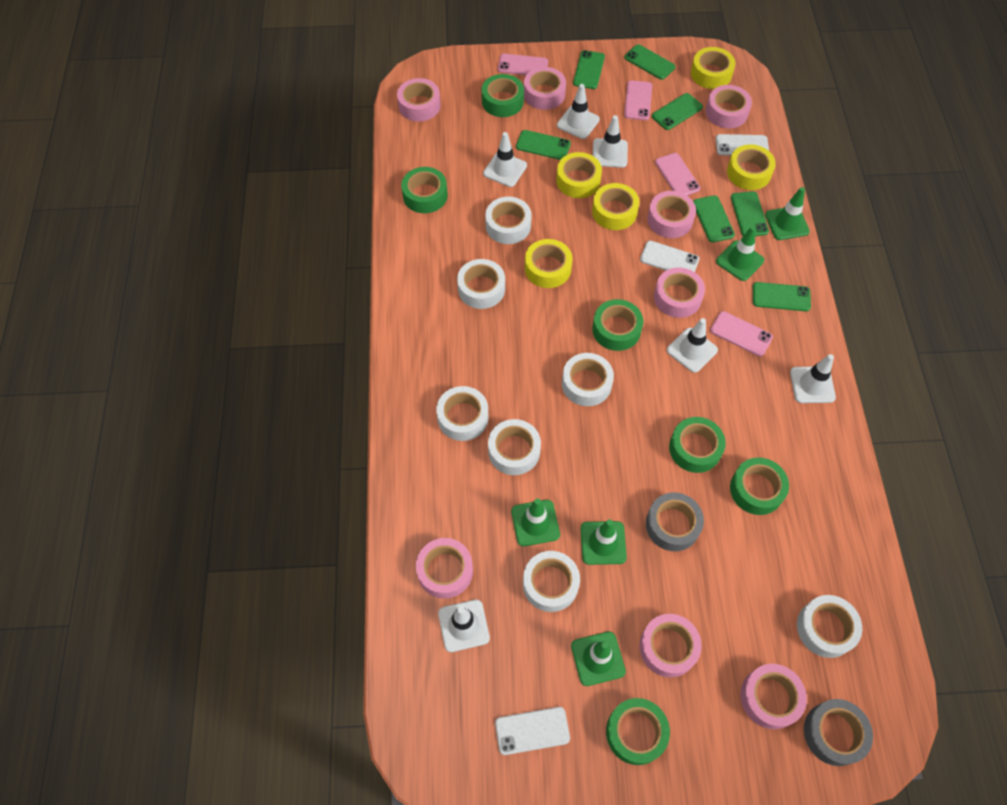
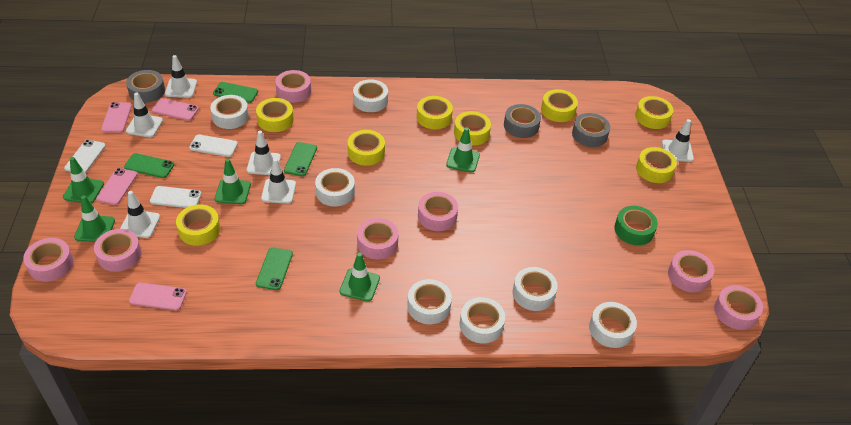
green phone: [516,130,571,160] [573,50,605,89] [625,44,675,80] [652,93,703,130] [693,195,735,242] [731,191,769,236] [753,282,811,311] = 7 -> [124,153,174,178] [213,82,258,103] [256,247,293,290] [284,142,317,176] = 4
green tape: [401,167,448,213] [482,74,524,117] [592,299,643,351] [606,698,670,765] [669,417,726,473] [730,457,789,515] = 6 -> [614,206,658,245] = 1
grey tape: [646,492,704,551] [804,699,873,766] = 2 -> [126,70,165,103] [504,104,541,138] [572,113,610,147] = 3
pink tape: [397,78,441,122] [416,538,473,599] [524,67,566,110] [639,614,702,677] [647,191,696,238] [654,267,705,318] [706,85,752,129] [740,664,807,729] = 8 -> [23,238,74,282] [94,229,142,272] [275,70,311,103] [357,218,398,259] [418,192,458,231] [668,250,714,293] [714,285,763,330] = 7
yellow tape: [525,239,573,288] [556,152,602,198] [592,183,639,230] [691,47,736,89] [727,144,776,190] = 5 -> [176,204,220,246] [256,98,294,132] [348,130,385,166] [417,96,453,129] [454,111,491,146] [541,89,578,122] [635,96,673,129] [636,147,677,183] = 8

